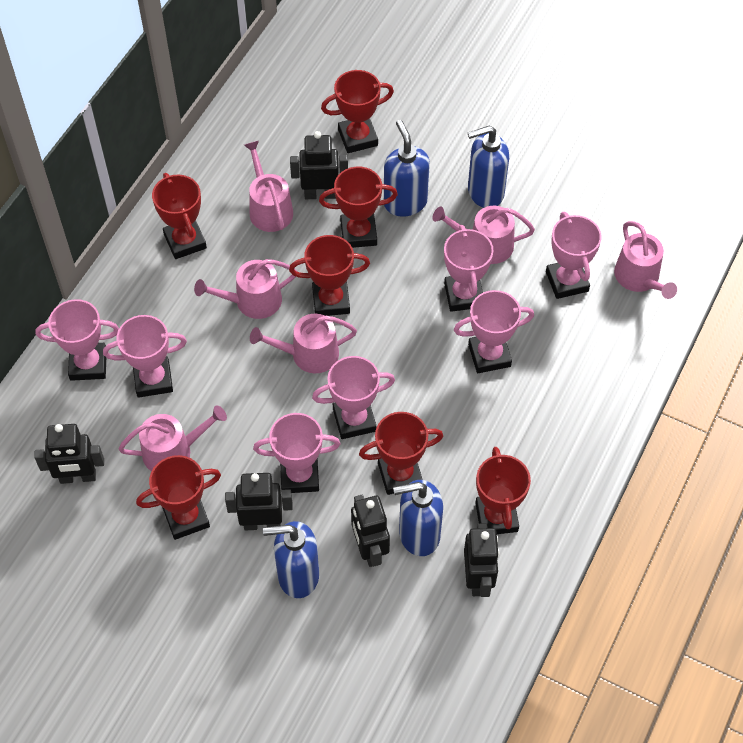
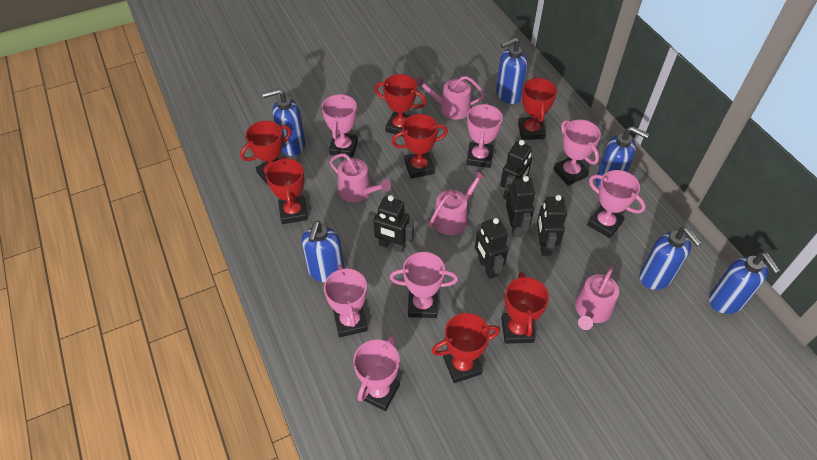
blue soap dispenser: [263,521,319,598] [384,120,430,217] [393,480,443,556] [468,125,509,208] = 4 -> [262,88,306,156] [301,221,344,282] [496,38,528,104] [595,126,649,188] [639,227,702,290] [709,252,780,314] = 6
pink watering can: [118,405,227,471] [194,259,297,319] [244,141,293,232] [250,314,357,373] [432,206,535,264] [614,221,677,299] = 6 -> [329,153,391,203] [416,76,485,119] [429,170,486,235] [575,266,619,330] = 4

